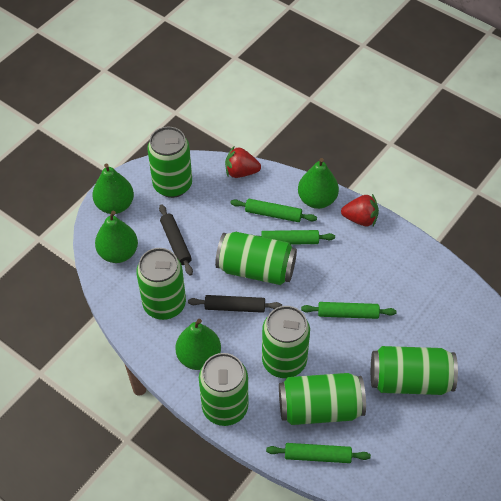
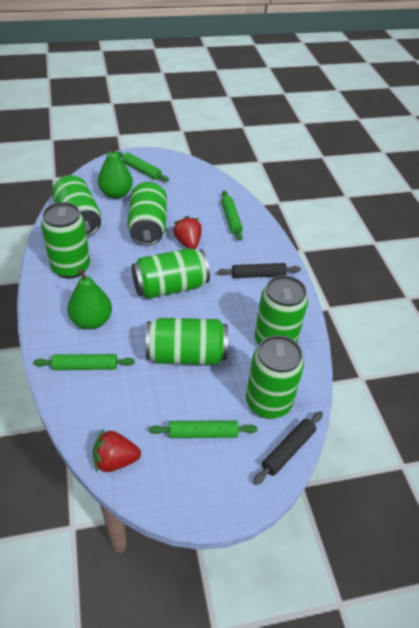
green pear: [92,163,134,214] [95,211,138,263] [175,319,221,370] [298,158,339,209] = 4 -> [67,268,112,330] [98,142,133,199] = 2

